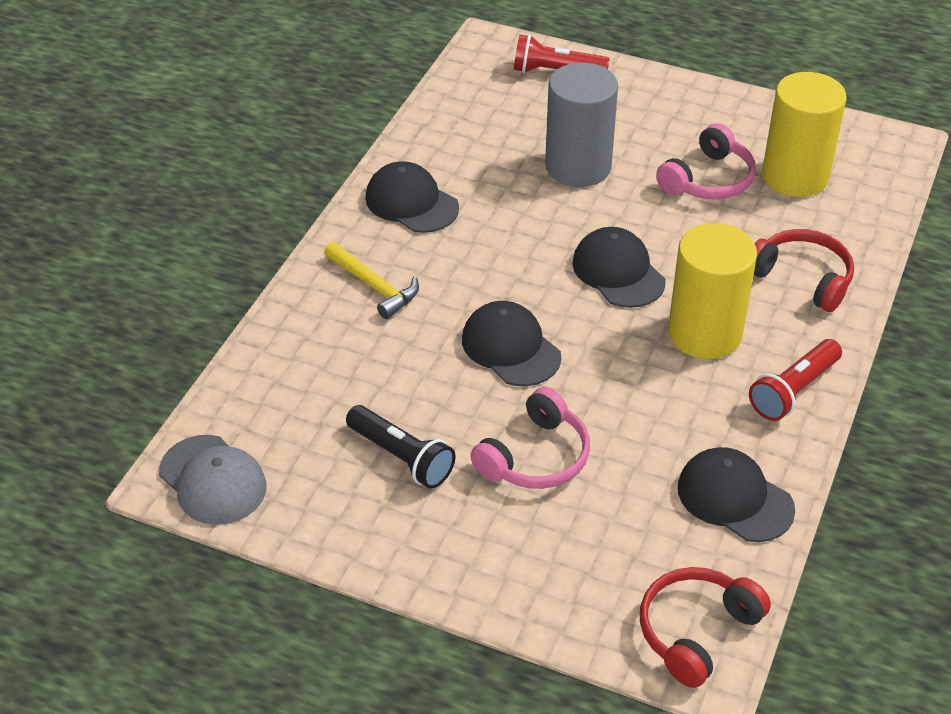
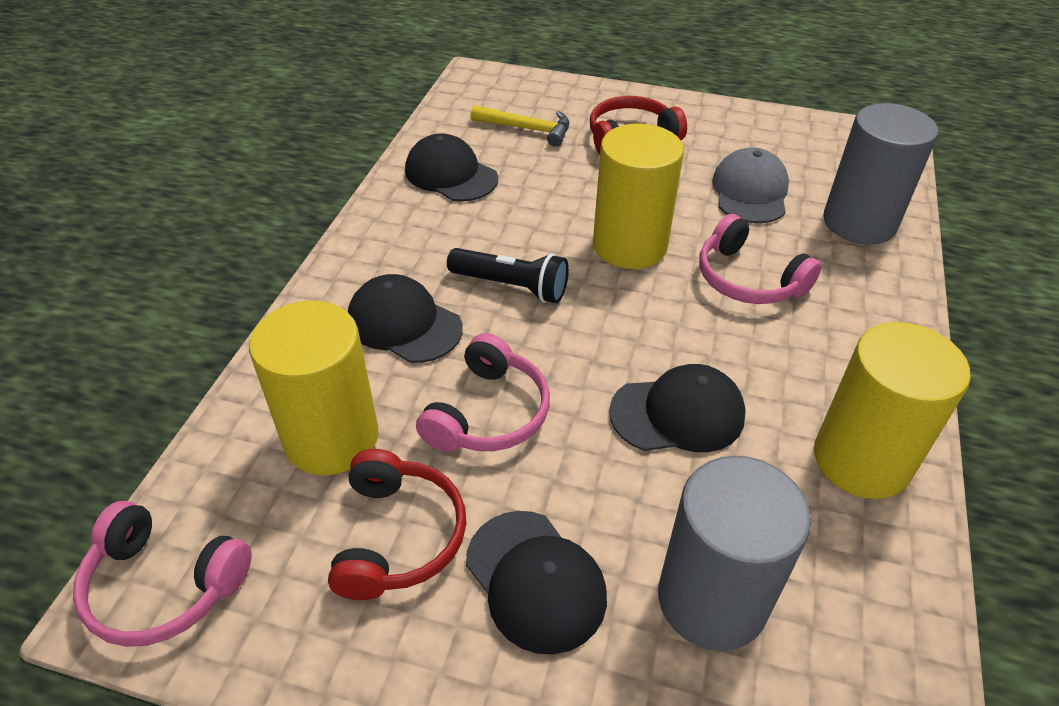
grey cylinder: [545,63,618,187] = 1 -> [658,456,811,651] [823,103,938,245] = 2
pink headphones: [470,387,590,489] [656,123,756,199] = 2 -> [73,501,251,647] [416,333,550,452] [699,214,822,304] = 3
red flashlight: [514,35,610,73] [749,339,842,421] = 2 -> none = 0
yellow cylinder: [668,223,757,359] [762,72,847,197] = 2 -> [249,301,378,475] [593,123,684,269] [814,322,971,499] = 3

